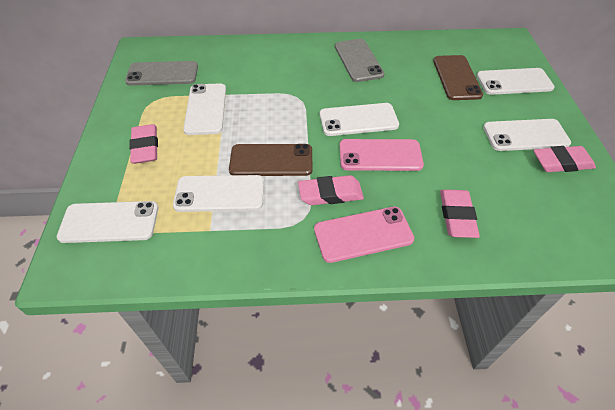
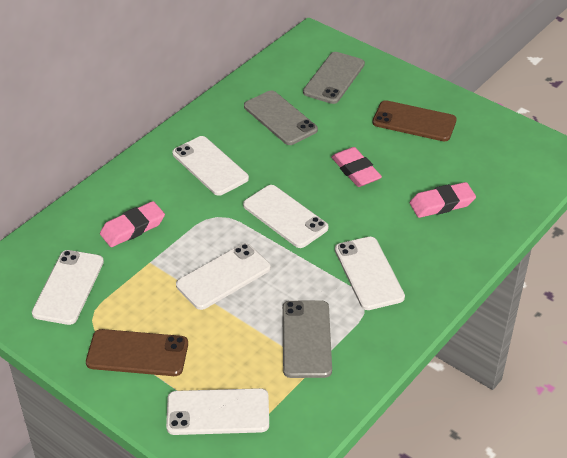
grey phone: [125,61,198,86] [335,39,385,82] = 2 -> [244,90,318,145] [282,300,332,378] [303,52,365,104] = 3
pink eraser: [129,124,158,164] [298,175,364,205] [440,189,480,238] [534,146,596,172] = 4 -> [100,201,165,247] [331,147,382,187] [410,182,476,218] = 3
pink phone: [314,207,414,263] [340,139,424,171] = 2 -> none = 0

